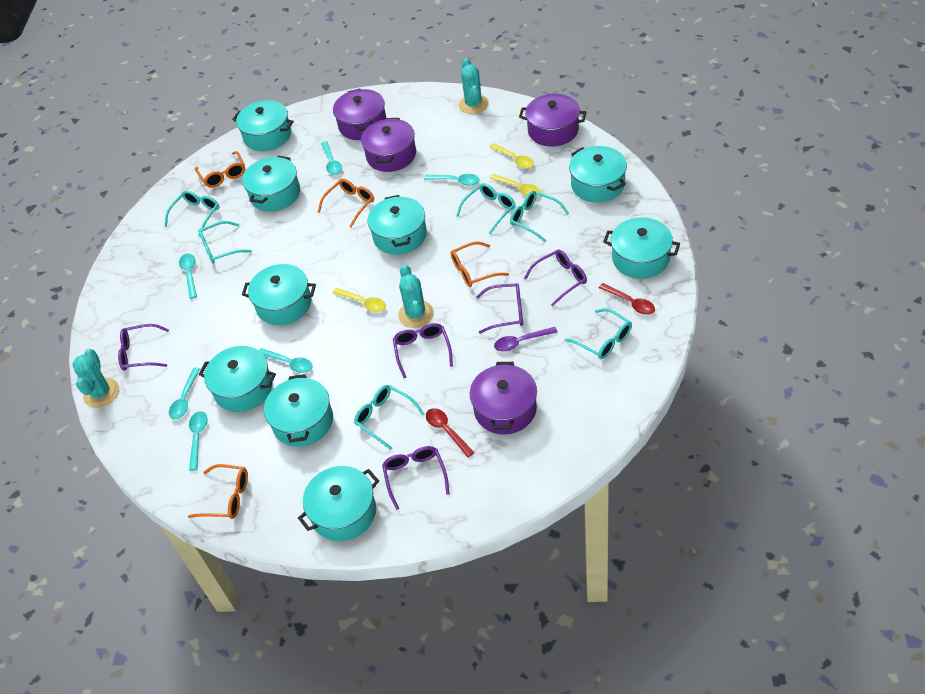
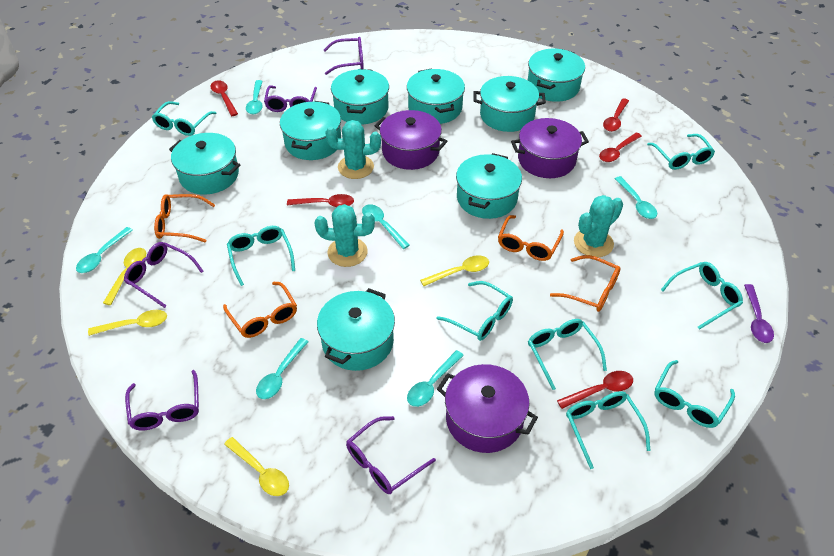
purple pot: [333,89,386,140] [361,118,416,172] [470,362,537,434] [519,94,586,147] = 4 -> [375,110,447,170] [437,364,538,453] [511,118,589,178] = 3
red spoon: [426,408,475,458] [599,283,655,315] = 2 -> [210,80,238,116] [287,194,354,207] [557,371,633,409] [599,133,642,162] [603,98,629,132] = 5
turquoise glasses: [164,190,219,237] [198,221,252,264] [354,385,424,450] [456,183,516,235] [510,191,569,242] [565,308,632,359] = 6 -> [152,101,216,136] [227,226,295,286] [436,281,513,341] [528,319,607,390] [566,391,651,469] [647,134,715,170] [654,360,735,428] [661,262,743,330] = 8
turquoise pot: [199,346,276,412] [232,100,294,151] [242,156,300,212] [242,264,316,325] [264,374,333,447] [298,466,379,541] [368,195,427,255] [569,146,627,203] [603,217,680,279] = 9 -> [169,133,240,195] [280,101,341,160] [317,288,395,371] [331,69,389,125] [407,69,465,124] [456,153,522,219] [473,76,546,132] [528,49,585,102] = 8
yellow spoon: [332,288,386,312] [489,143,534,169] [490,174,540,196] = 3 -> [88,310,167,336] [103,248,146,305] [224,437,289,496] [420,255,489,286] = 4

